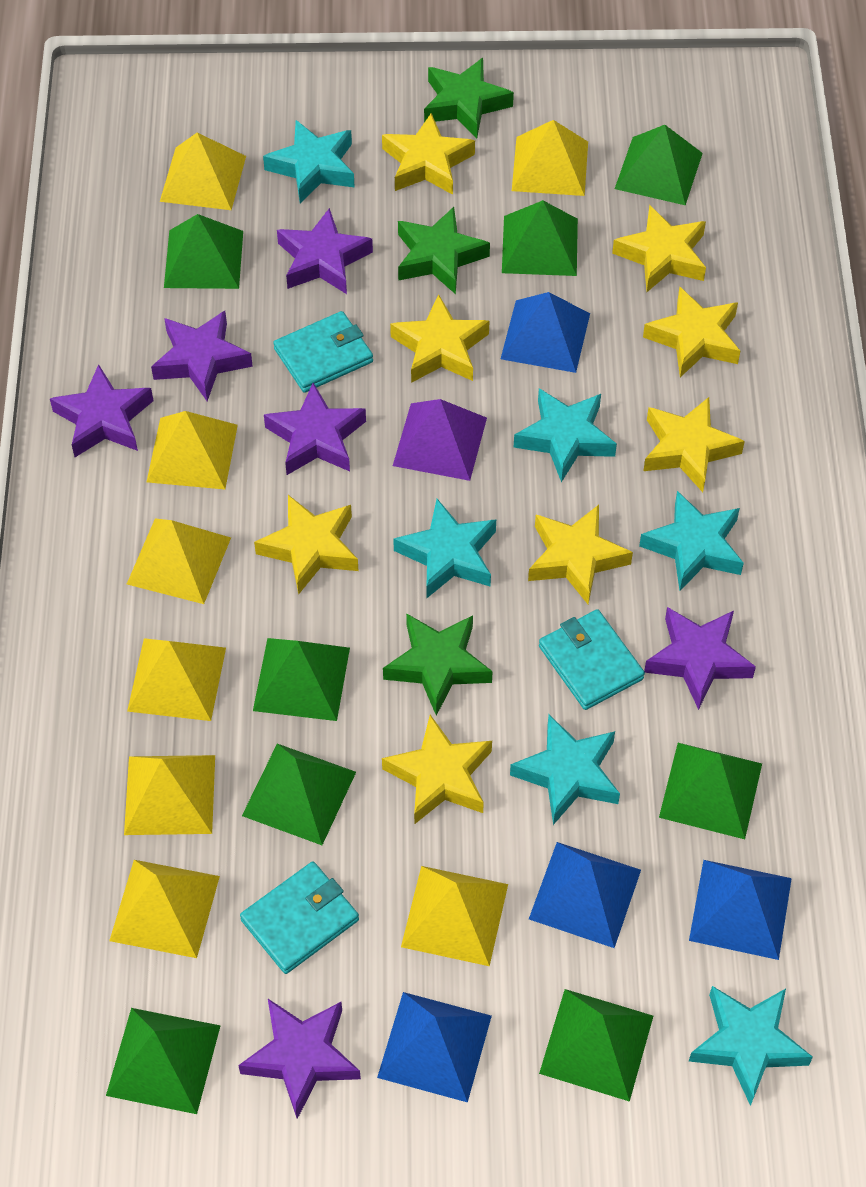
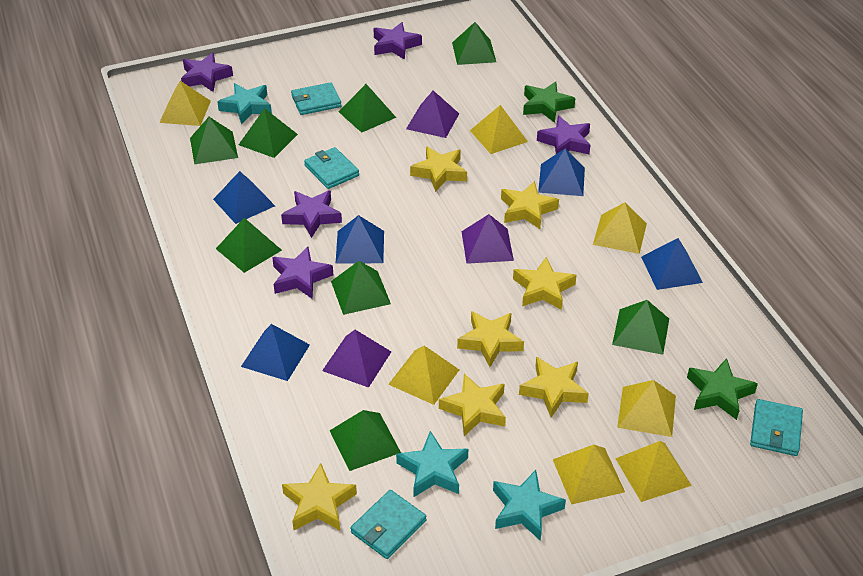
blue pyramid: [377,992,492,1103] [501,292,590,373] [529,842,641,948] [689,860,792,960] = 4 -> [213,171,275,224] [241,324,310,381] [336,215,384,264] [538,149,585,196] [641,238,703,290] = 5
green star: [383,613,493,716] [398,207,490,294] [424,58,514,138] = 3 -> [523,81,575,123] [687,358,758,420] = 2
purple pyramid: [393,399,487,481] = 1 -> [322,330,391,388] [406,91,459,138] [461,214,514,264] = 3
purple star: [50,364,153,457] [151,311,253,401] [238,999,361,1119] [264,383,366,475] [277,208,373,294] [644,607,756,710] = 6 -> [181,53,233,92] [272,247,333,299] [281,190,342,238] [373,22,422,60] [537,116,590,154] = 5
turquoise star: [263,120,355,203] [393,499,496,598] [510,715,620,825] [514,388,617,482] [639,491,744,591] [689,986,813,1106] = 6 -> [217,83,272,124] [396,431,468,497] [493,470,566,541] = 3
turquoise wallet: [240,861,359,974] [273,311,373,393] [539,609,645,710] = 3 -> [291,82,342,115] [304,147,359,189] [350,490,427,559] [750,399,803,456] = 4
yellow pyramid: [109,860,220,958] [124,755,215,835] [127,518,231,604] [127,638,226,721] [147,411,238,489] [160,133,246,210] [401,866,508,966] [512,120,588,196] = 8 -> [159,81,211,126] [388,346,459,405] [470,105,528,154] [553,444,625,505] [593,202,647,254] [615,441,692,502] [617,380,676,437] = 7
yellow star: [254,495,358,595] [382,113,475,195] [382,715,492,824] [390,294,489,383] [528,505,633,604] [612,205,706,292] [643,287,740,377] [643,397,745,492] = 8 -> [282,463,357,530] [410,146,467,192] [439,373,506,436] [457,311,524,367] [501,181,559,229] [513,257,577,310] [519,357,589,417] = 7

